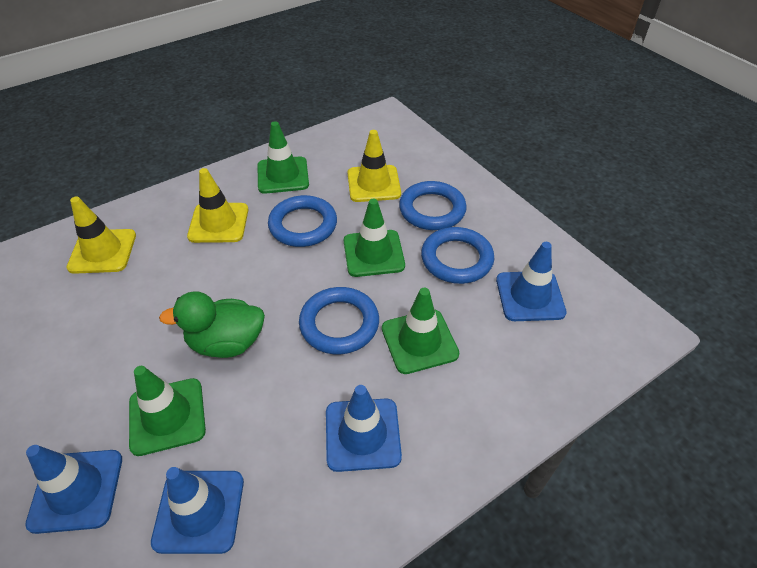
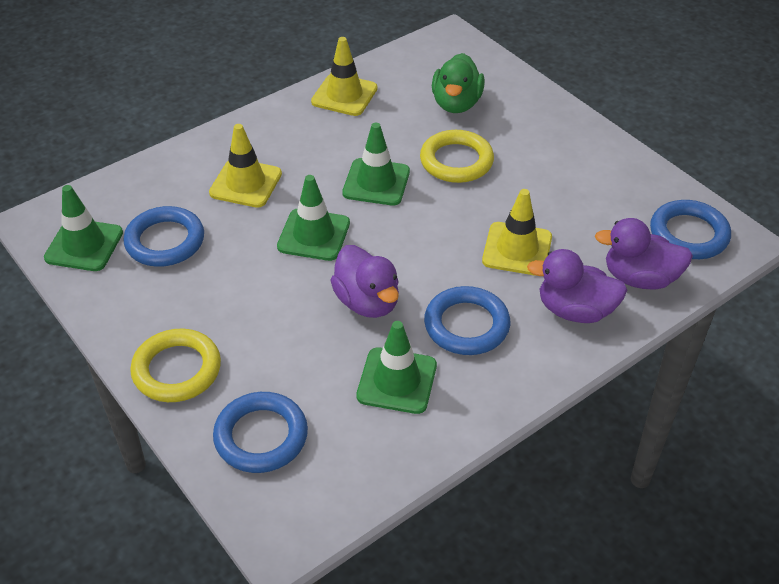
blue traffic cone: [25,445,122,534] [151,467,244,554] [326,385,402,472] [496,242,567,321] = 4 -> none = 0
purple duck: none = 0 -> [330,245,399,318] [527,249,627,323] [595,218,693,290] = 3
yellow ring: none = 0 -> [130,329,221,402] [420,130,494,183] = 2

